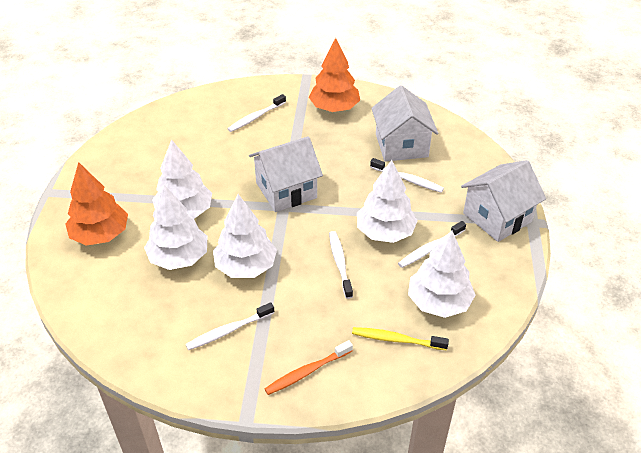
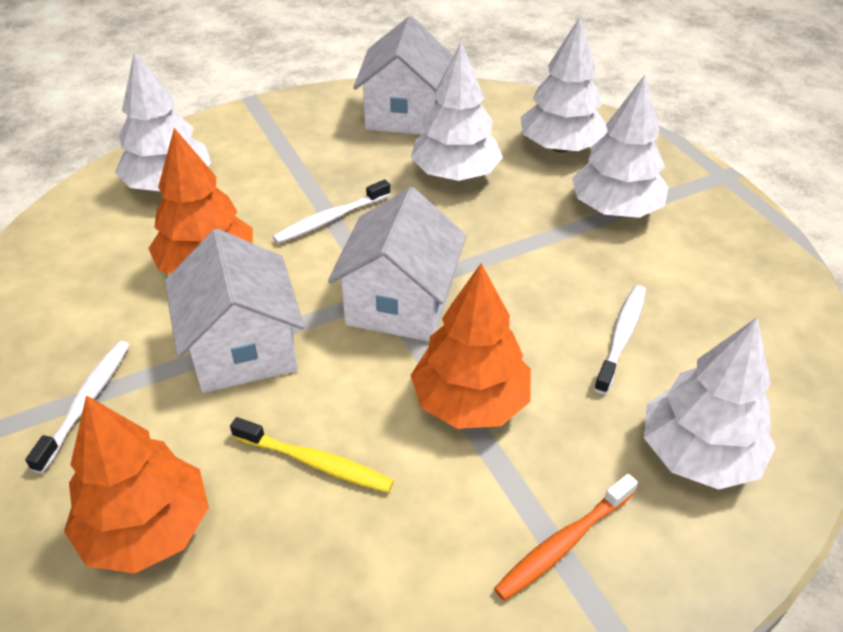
orange tree: [66,162,128,246] [309,38,360,112] = 2 -> [64,395,209,574] [148,128,253,274] [410,263,531,429] = 3
white toothbrush: [186,302,274,350] [227,94,286,132] [329,231,353,299] [370,158,444,193] [398,221,466,268] = 5 -> [25,341,130,473] [273,179,391,244] [594,285,646,394] = 3

